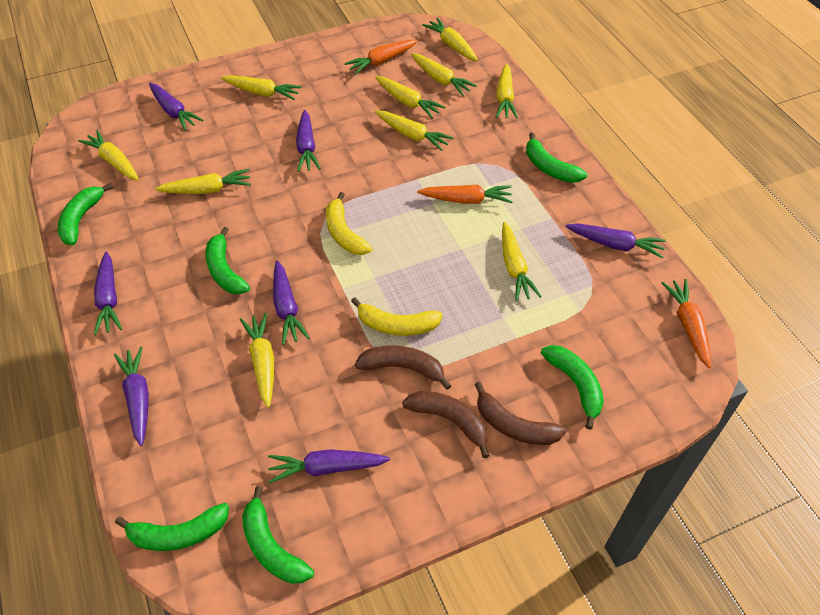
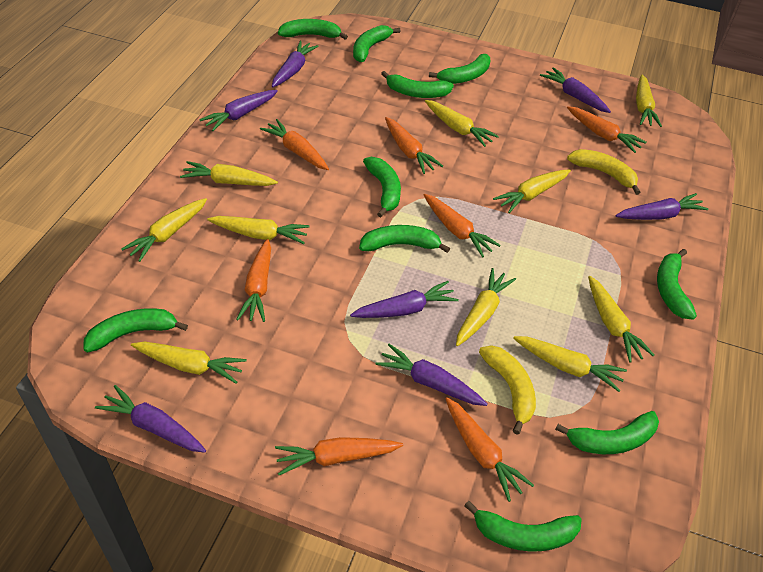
brown banana: [355,345,451,390] [402,391,490,458] [475,381,566,445] = 3 -> none = 0
green banana: [58,183,113,245] [115,503,229,551] [205,227,250,294] [242,486,314,584] [526,133,587,183] [541,345,604,430] = 6 -> [83,308,188,352] [278,19,348,40] [353,25,401,62] [359,225,450,253] [363,157,401,217] [381,71,454,98] [429,54,491,84] [464,501,582,551] [555,411,659,454] [657,249,697,320] = 10
orange carrot: [345,40,417,74] [417,185,513,204] [661,279,711,368] = 3 -> [236,239,271,322] [260,119,329,170] [275,437,403,475] [385,117,443,174] [424,194,501,258] [446,397,534,502] [567,106,647,153] = 7

